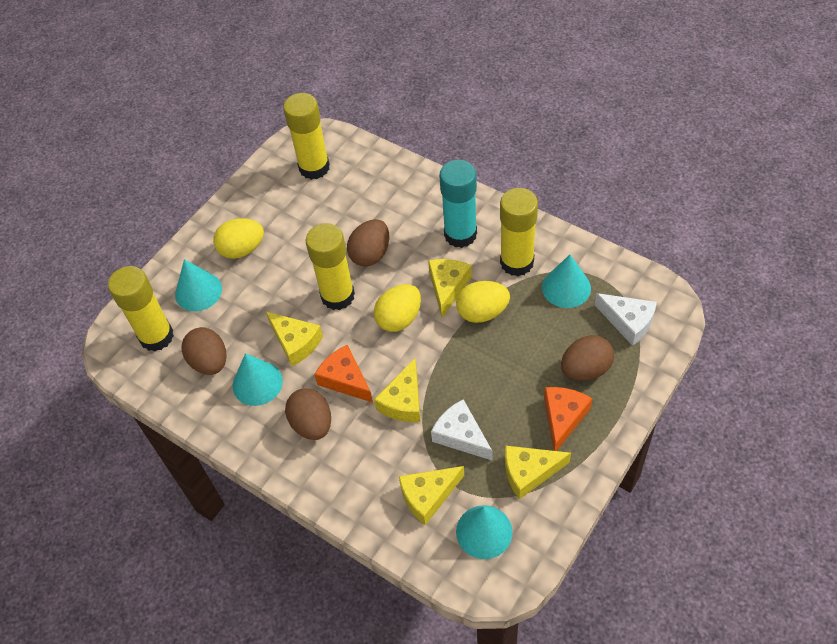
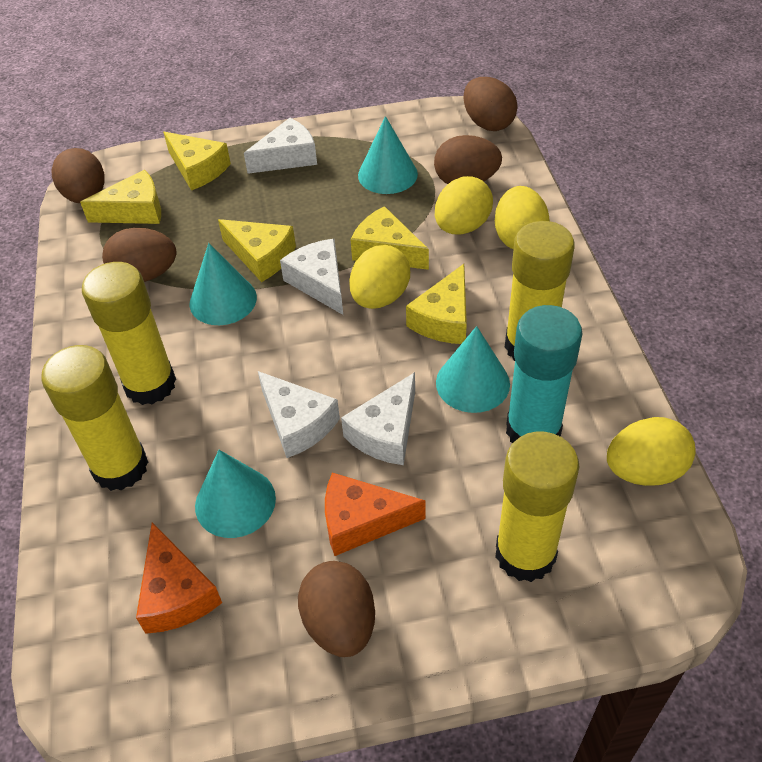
brown egg: [182,327,226,375] [285,388,331,440] [347,219,389,267] [561,335,614,381] = 4 -> [51,148,104,203] [102,228,177,282] [298,561,375,657] [434,135,502,184] [463,77,518,131] = 5
white cheese: [431,399,492,460] [595,293,657,346] = 2 -> [244,118,317,174] [258,371,340,458] [280,239,343,315] [341,372,415,465] = 4
yellow egg: [213,218,264,259] [374,284,421,332] [456,281,510,323] = 3 -> [349,245,410,309] [435,176,493,234] [495,186,550,249] [607,417,696,486] = 4

